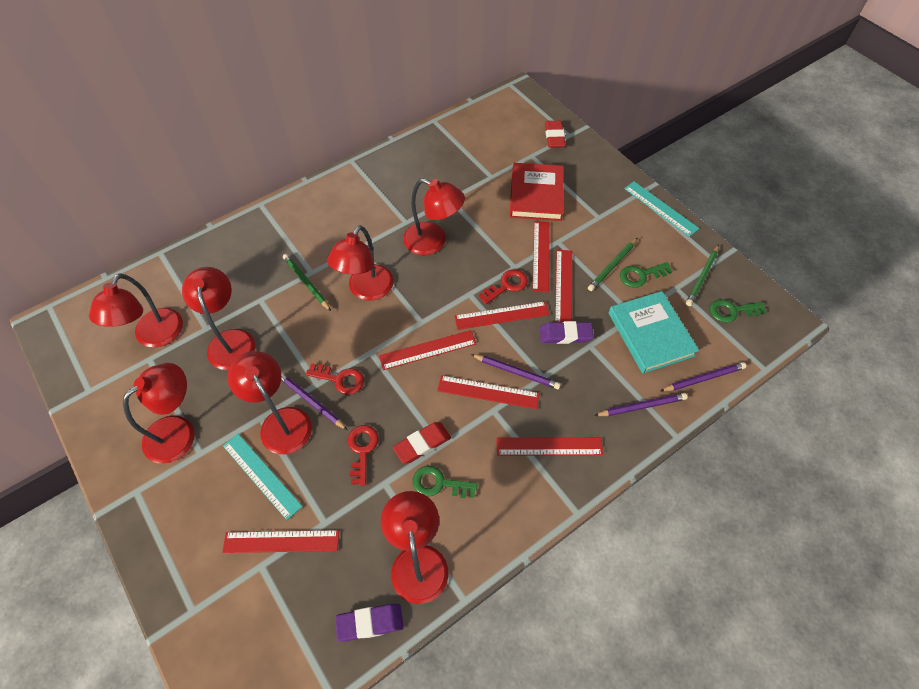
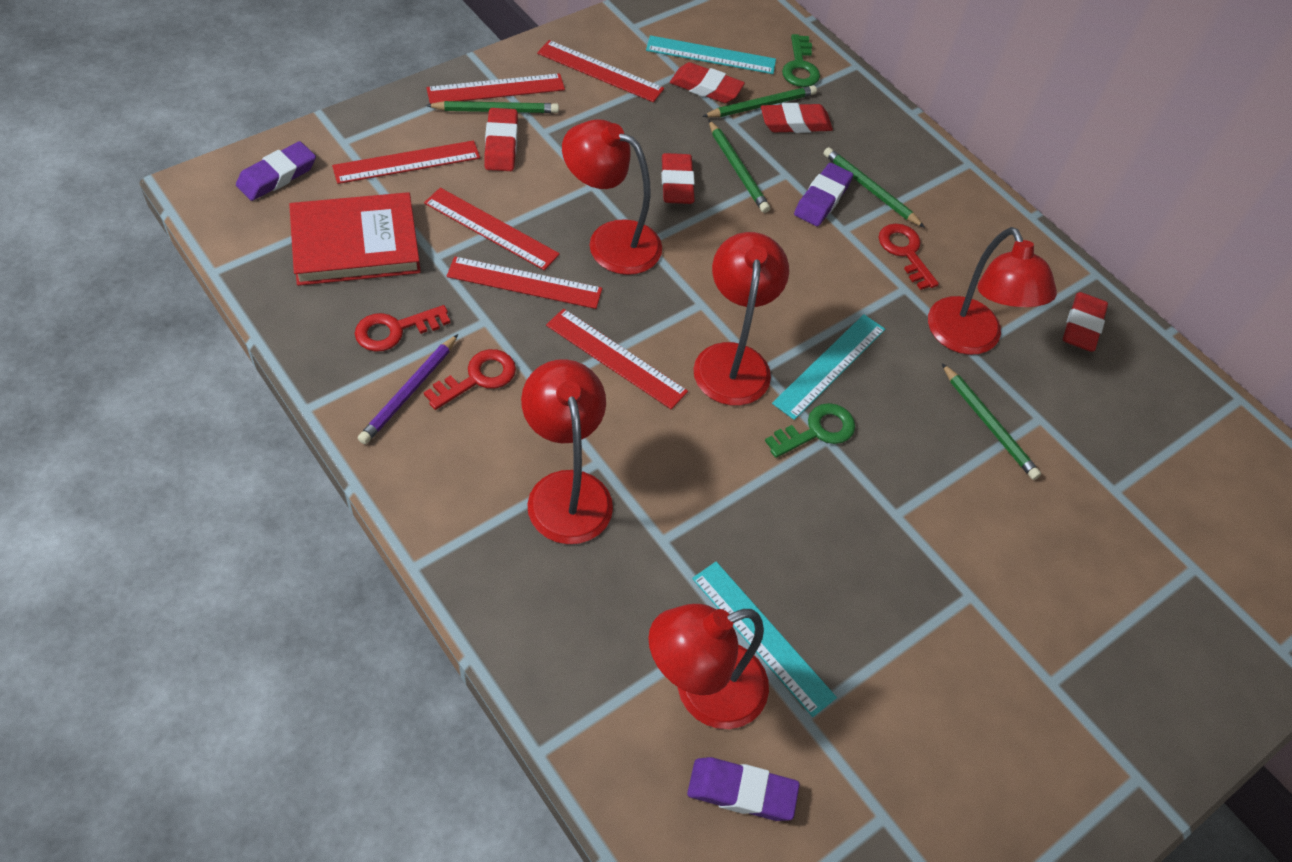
green key: [413,466,478,498] [620,262,672,288] [710,299,766,323] = 3 -> [765,403,855,458] [782,34,820,87] = 2
green pencil: [283,254,331,311] [588,238,638,291] [686,245,719,306] = 3 -> [426,101,559,113] [702,85,817,117] [709,120,770,213] [823,147,925,228] [942,363,1041,480] = 5
purple eraser: [335,604,404,642] [540,321,593,344] = 2 -> [236,141,316,201] [687,757,800,821] [794,163,853,226] = 3
purple pencil: [281,372,348,430] [471,354,561,389] [594,393,688,416] [660,362,747,391] = 4 -> [358,334,458,444] = 1
red eraser: [393,422,451,464] [545,121,566,148] = 2 -> [484,108,518,171] [661,153,695,204] [670,62,745,103] [761,103,833,133] [1063,292,1108,352] = 5
red lamp: [89,273,183,348] [123,363,195,464] [182,267,255,370] [227,351,312,454] [327,225,394,301] [381,491,448,604] [403,178,465,255] = 7 -> [521,359,613,544] [562,119,662,275] [648,604,769,729] [693,232,789,406] [928,227,1057,355] = 5
red ruler: [222,530,339,553] [379,330,476,370] [437,375,540,409] [455,301,550,330] [496,437,603,456] [532,221,549,292] [555,250,572,322] = 7 -> [332,140,480,184] [424,188,560,270] [426,73,565,104] [447,256,602,309] [537,40,664,102] [546,309,688,409] = 6
turquoise book: [609,291,699,374] = 1 -> none = 0
turquoise ruler: [223,434,303,520] [624,182,699,237] = 2 -> [646,35,776,74] [692,562,837,717] [772,314,885,420] = 3

